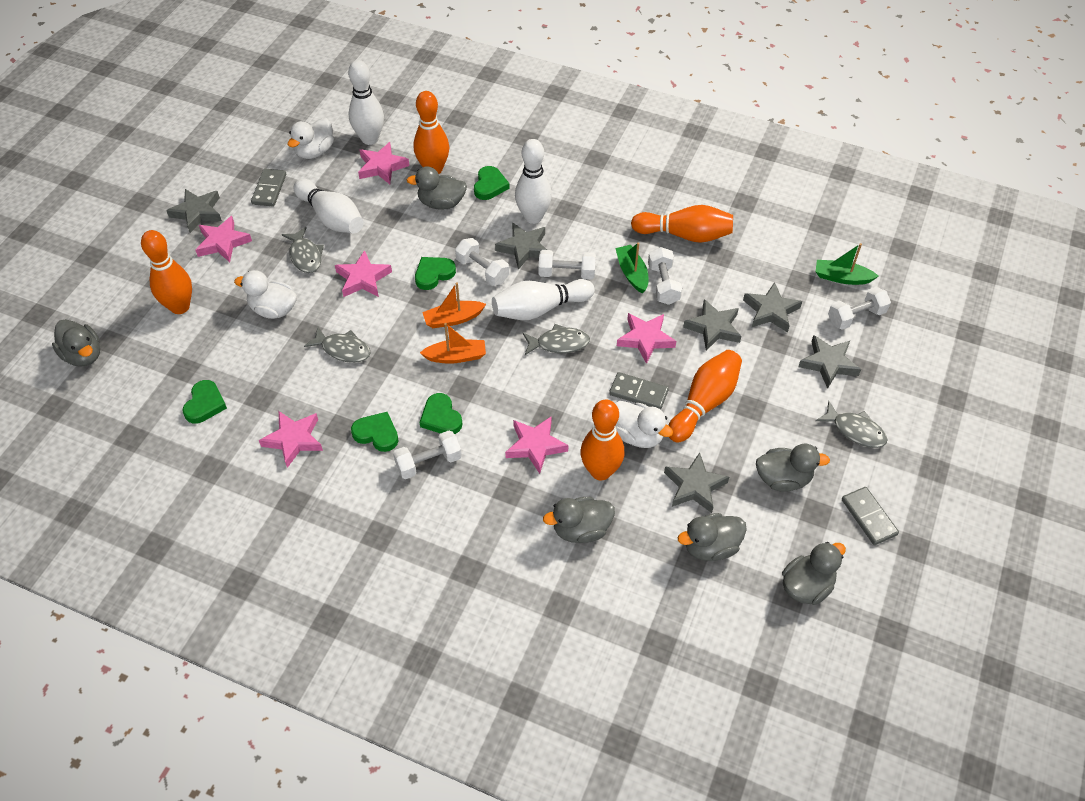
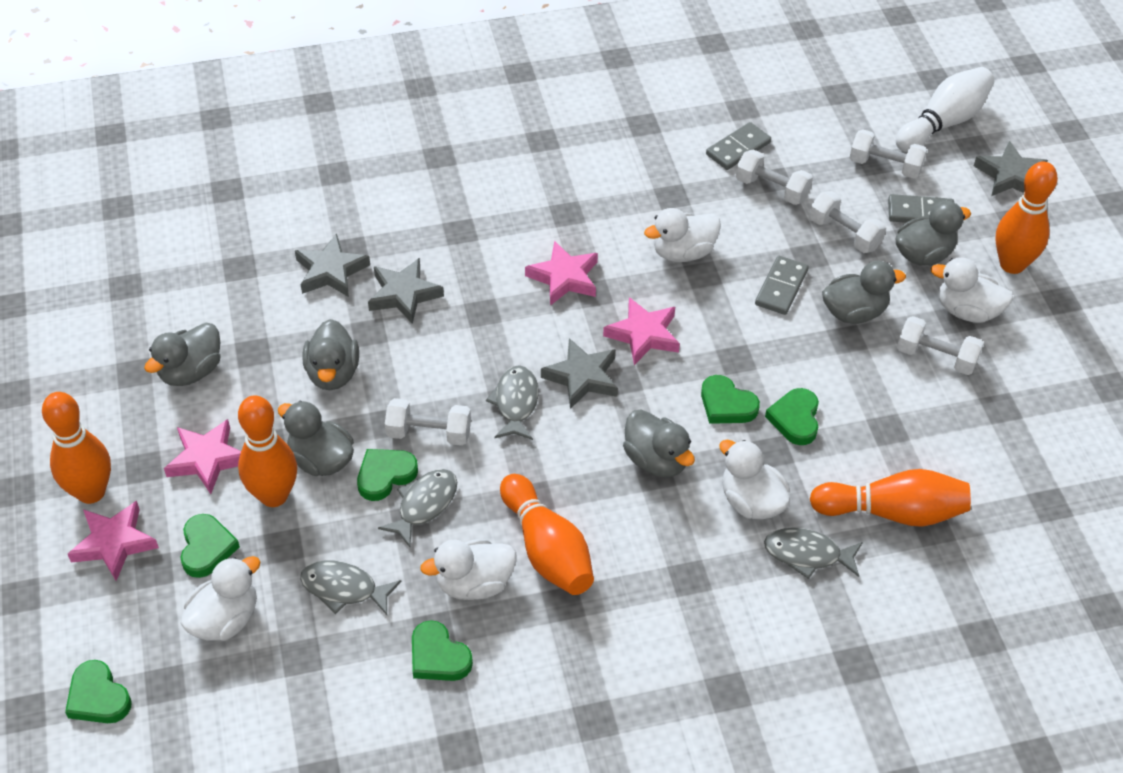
green boat: [615,242,648,293] [816,243,879,285] = 2 -> none = 0
green heart: [182,380,227,424] [351,412,398,452] [415,257,456,290] [420,393,462,434] [474,166,510,200] = 5 -> [65,660,132,723] [181,514,240,578] [357,449,418,501] [412,620,473,681] [701,375,760,424] [765,388,819,445] = 6
grey star: [166,189,222,233] [495,222,547,269] [664,452,729,513] [683,299,741,351] [743,282,802,333] [798,335,861,389] = 6 -> [295,234,370,297] [368,258,444,324] [541,338,617,409] [974,141,1048,196] = 4
orange boat: [420,323,486,364] [422,282,486,328] = 2 -> none = 0
pink star: [196,216,252,262] [259,411,323,468] [335,250,392,297] [358,142,409,184] [505,416,568,474] [617,313,676,364] = 6 -> [68,501,159,581] [164,419,241,494] [525,241,598,306] [603,297,680,365] = 4
white bowling pin: [293,179,364,233] [348,60,384,145] [492,279,595,320] [515,139,552,224] = 4 -> [896,67,994,152] = 1
white duck: [234,270,297,319] [287,118,334,159] [615,401,673,448] = 3 -> [181,556,260,641] [420,539,516,600] [644,208,721,262] [719,440,790,520] [930,257,1013,323] = 5

